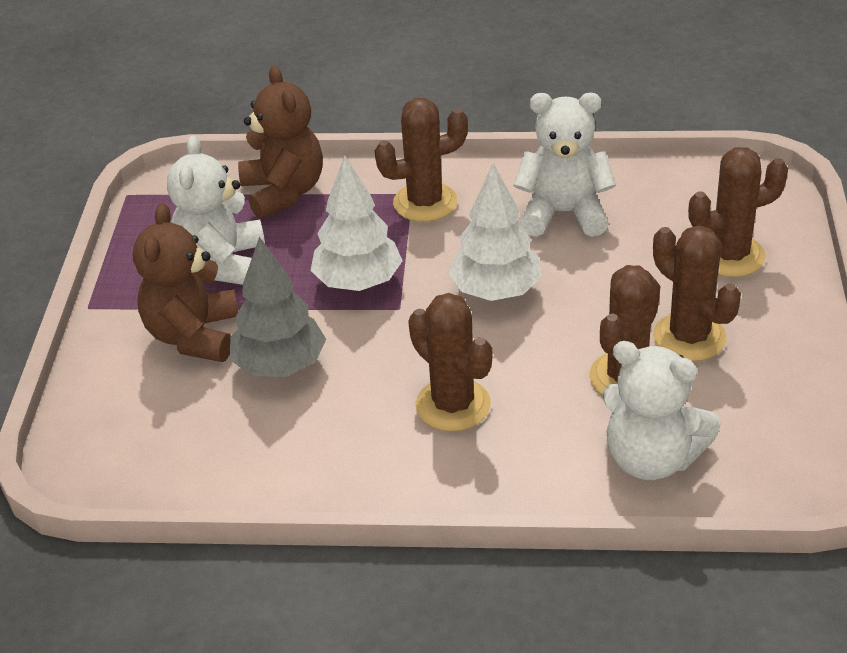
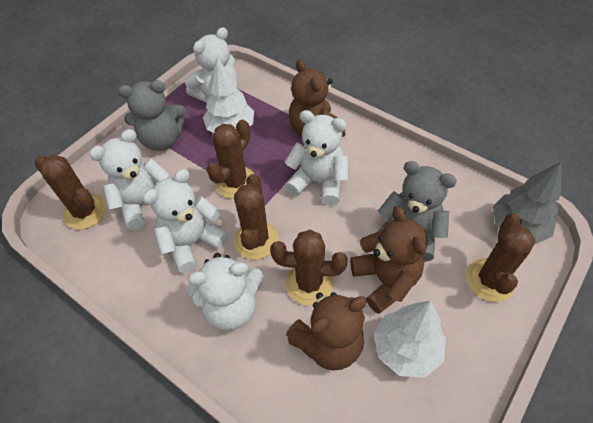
brown teddy bear: [133,203,238,362] [238,66,323,219] = 2 -> [286,292,367,370] [289,59,345,137] [350,206,428,314] = 3
grey teddy bear: none = 0 -> [118,80,186,151] [377,161,457,262] = 2
white teddy bear: [167,135,265,285] [513,93,616,237] [603,341,721,480] = 3 -> [89,129,169,230] [143,169,229,273] [185,27,238,103] [186,253,264,331] [285,110,349,205] = 5

